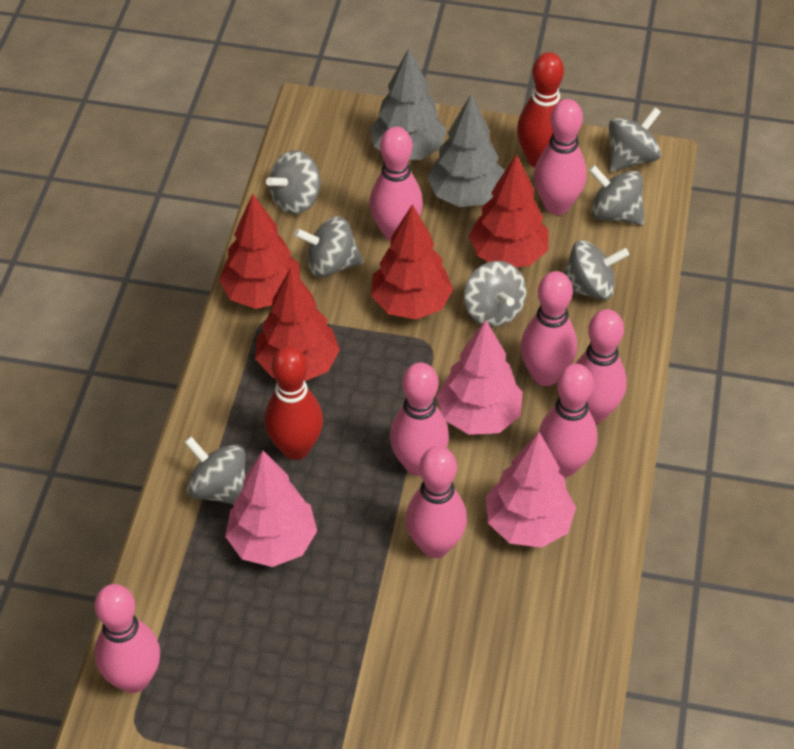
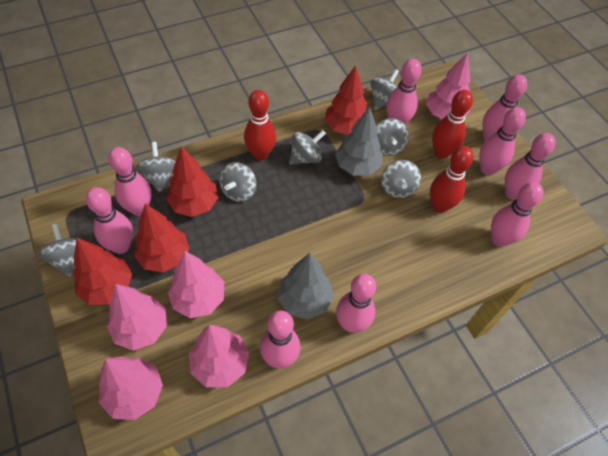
pink bowling pin: [95,584,160,693] [370,127,423,242] [390,362,449,476] [406,446,467,558] [520,271,577,386] [534,99,587,215] [539,364,597,477] [575,309,627,424] = 8 -> [86,187,133,254] [108,147,151,216] [260,311,300,368] [336,274,376,333] [386,59,421,125] [479,107,526,175] [482,74,527,141] [491,182,543,247] [505,133,556,200] = 9
pink tree: [225,451,317,567] [437,320,523,435] [486,432,576,548] = 3 -> [99,356,163,420] [107,284,167,351] [168,251,224,318] [189,325,249,387] [426,52,470,119] = 5
red bowling pin: [264,346,323,460] [517,52,564,167] = 2 -> [244,90,276,160] [430,146,473,213] [432,90,473,159] = 3

